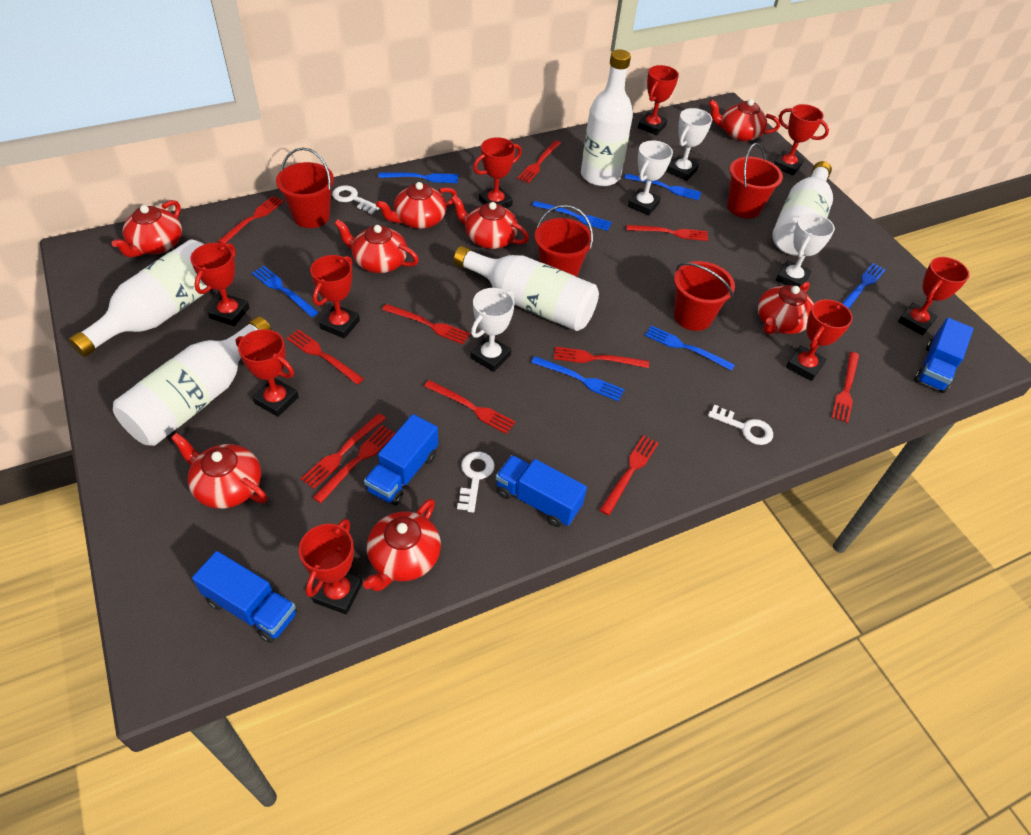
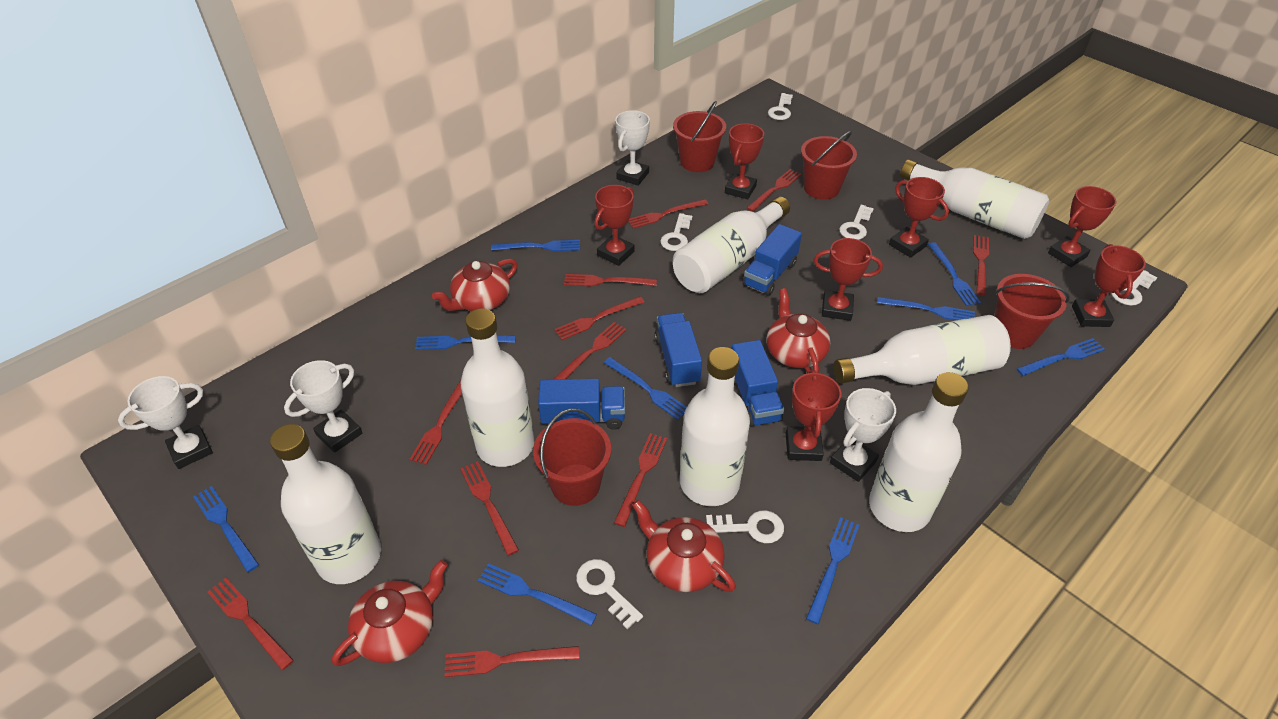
blue fork: [252,266,319,317] [378,172,458,183] [531,356,625,402] [532,201,612,231] [625,174,701,200] [645,325,735,371] [842,263,886,309] = 7 -> [193,486,259,572] [415,335,516,350] [478,563,597,625] [491,240,580,251] [604,357,687,420] [806,517,859,624] [877,297,975,320] [928,242,981,306] [1017,338,1105,376] = 9
red teapot: [112,200,182,258] [171,433,268,509] [334,219,419,273] [363,499,441,591] [376,182,457,229] [451,195,529,249] [709,99,780,142] [758,281,814,334] = 8 -> [332,560,448,666] [432,259,517,311] [632,500,736,592] [767,288,830,373] = 4
red trophy: [190,243,250,326] [236,329,299,417] [299,519,363,614] [310,255,360,338] [473,137,522,208] [638,65,679,135] [774,104,829,176] [786,299,853,381] [898,257,970,336] = 9 -> [594,185,635,266] [725,123,764,200] [786,370,841,461] [814,238,883,321] [889,177,949,258] [1048,186,1116,267] [1072,244,1146,327] = 7
white bottle: [68,239,207,357] [113,316,272,446] [453,246,599,331] [581,49,633,186] [772,161,833,256] = 5 -> [270,424,381,584] [461,308,534,467] [673,196,790,293] [680,347,750,506] [833,315,1011,385] [869,372,969,532] [900,159,1049,239] = 7
white key: [332,185,380,214] [457,452,495,513] [708,404,773,445] = 3 -> [576,559,643,629] [660,213,692,251] [706,510,784,543] [768,93,793,120] [839,205,874,240] [1111,270,1158,306] = 6

